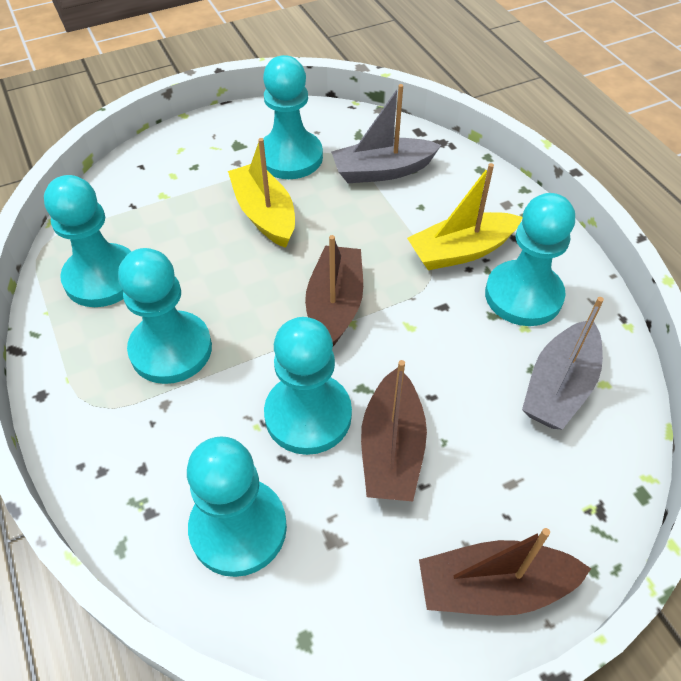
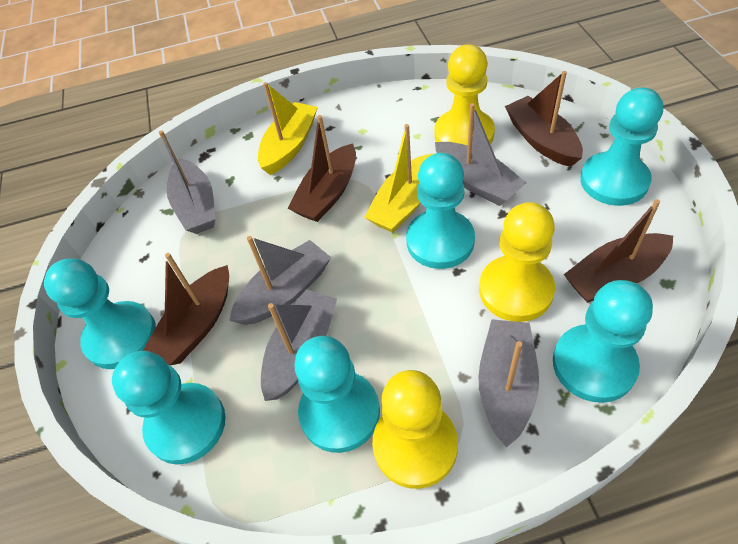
brown boat: [305,235,363,346] [361,360,427,502] [419,528,591,616] = 3 -> [143,253,229,365] [288,115,356,222] [505,71,583,167] [564,199,673,303] = 4
grey boat: [331,84,441,183] [522,297,604,430] = 2 -> [159,130,215,234] [229,236,331,325] [261,290,337,401] [435,103,526,206] [478,319,539,448] = 5
yellow pawn: none = 0 -> [372,370,458,489] [435,44,495,146] [479,202,555,322] = 3

